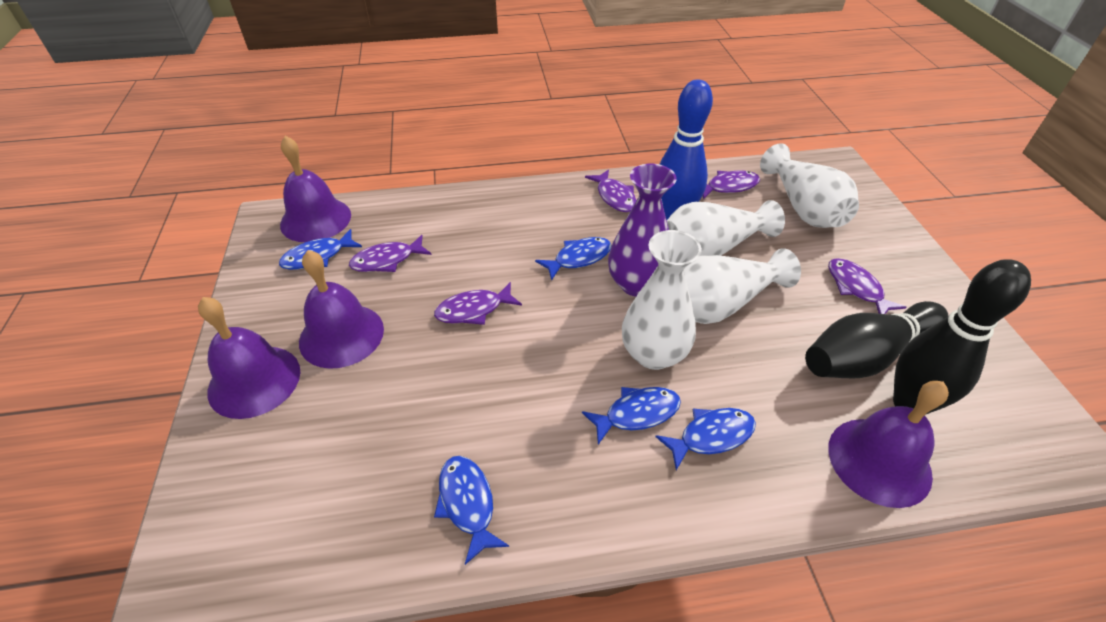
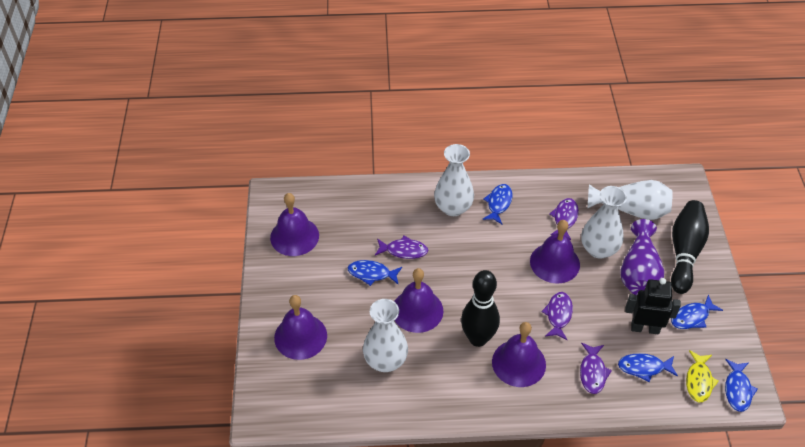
black robot: none = 0 -> [625,278,681,334] = 1
blue bowling pin: [659,80,713,220] = 1 -> none = 0
purple bell: [198,297,300,419] [280,136,351,242] [299,250,384,369] [828,381,949,508] = 4 -> [270,193,319,256] [274,295,327,360] [394,268,443,333] [492,322,546,387] [530,220,580,284] = 5
purple fish: [349,235,431,272] [434,282,522,325] [585,169,637,212] [703,170,760,200] [828,258,906,314] = 5 -> [375,236,428,259] [541,292,573,340] [549,198,579,240] [580,343,612,394] = 4
yellow fish: none = 0 -> [686,350,719,402] = 1

